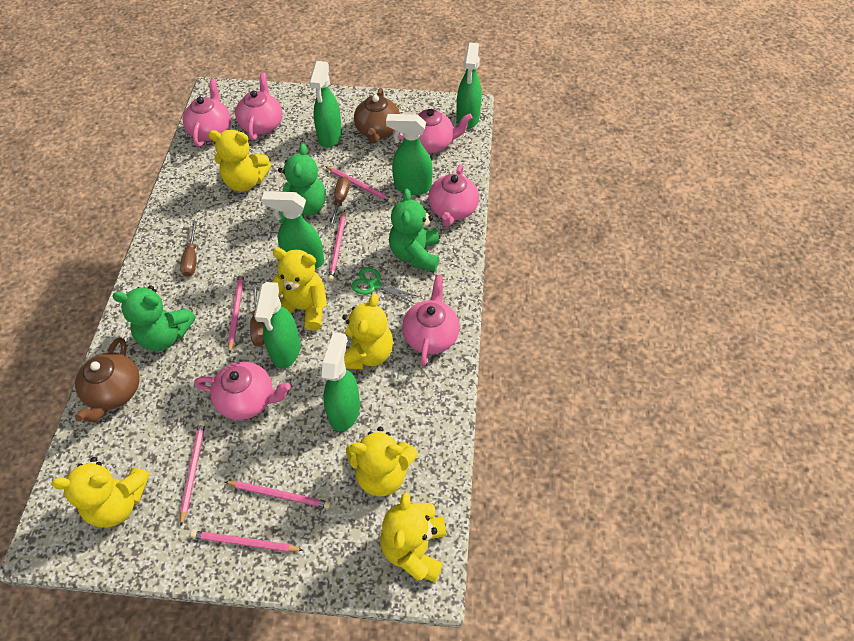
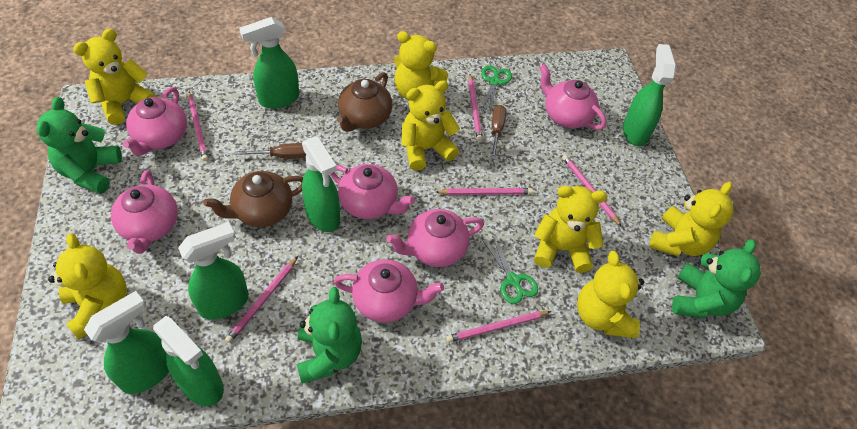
brown screwdriver: [180,221,197,277] [250,285,265,347] [329,176,350,228] = 3 -> [234,143,306,159] [491,105,506,160] = 2
green scissors: [351,267,419,304] = 1 -> [481,65,512,109] [483,236,538,304] = 2
yellow teddy bear: [51,457,150,528] [208,130,271,192] [272,248,327,330] [342,294,393,369] [346,427,418,496] [380,493,446,583] = 6 -> [48,233,127,340] [73,29,156,125] [394,31,448,100] [401,80,460,171] [534,186,607,273] [577,251,644,338] [649,182,734,256] = 7

